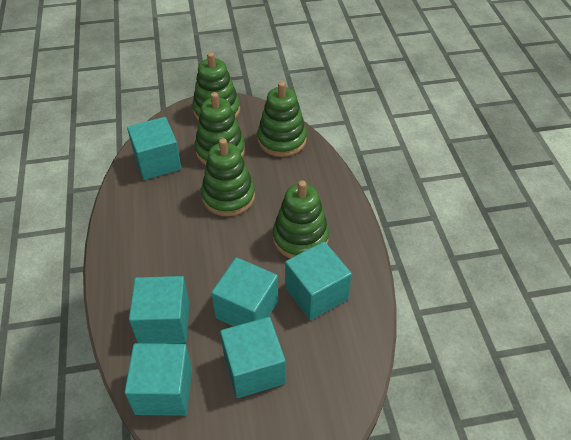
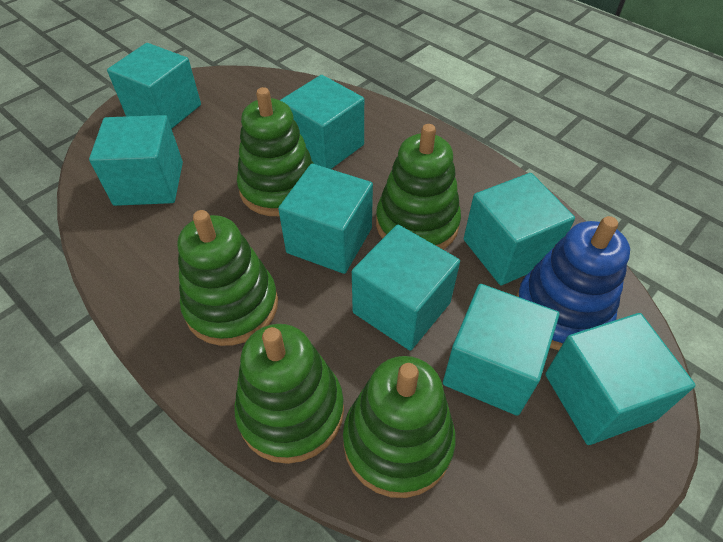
blue stacking toy: none = 0 -> [516,216,630,350] = 1
turquoise cube: [125,343,192,416] [127,117,182,180] [129,276,189,344] [211,257,278,326] [220,317,285,398] [285,242,352,320] = 6 -> [89,115,183,206] [107,43,201,129] [278,164,373,274] [280,75,364,169] [352,225,460,351] [443,284,559,416] [464,173,575,285] [545,313,696,445] = 8

